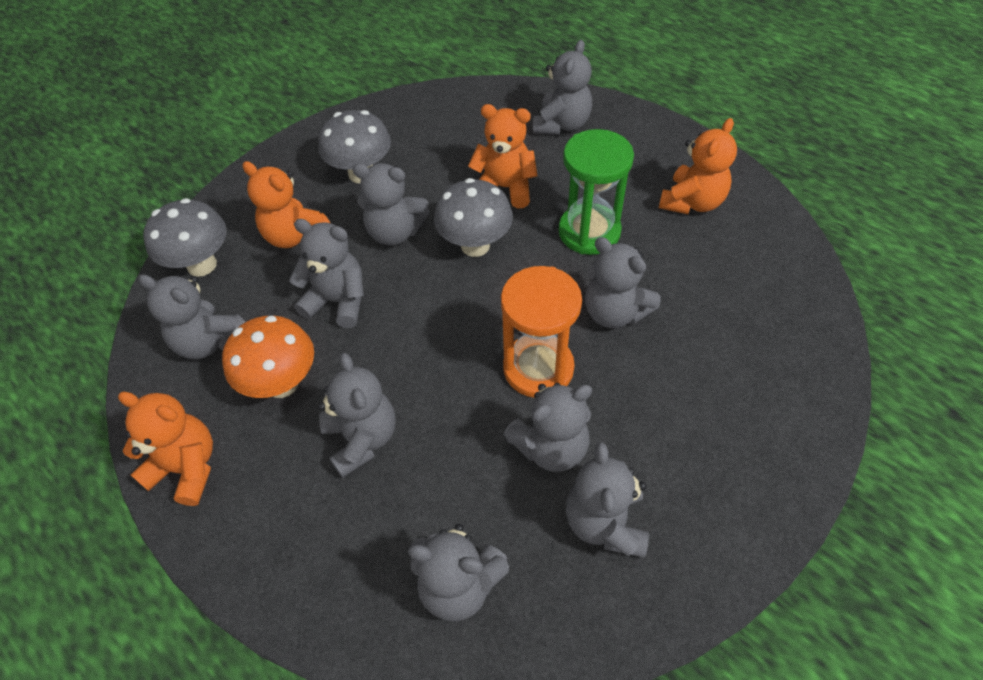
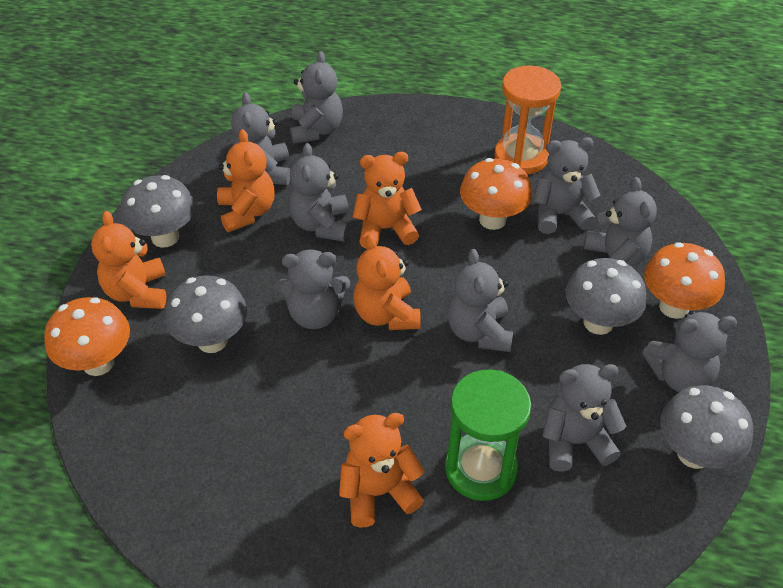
grey mushroom: [143,198,227,277] [319,110,391,183] [434,178,513,257] = 3 -> [121,175,195,248] [165,275,247,353] [566,258,647,335] [660,385,753,469] = 4
orange mushroom: [222,315,314,398] = 1 -> [44,297,130,376] [460,158,532,230] [644,242,725,319] = 3
orange teddy bear: [118,392,213,506] [242,161,330,248] [468,104,538,209] [659,118,737,214] = 4 -> [91,211,166,309] [217,129,275,232] [339,413,424,527] [353,152,422,249] [353,234,421,330] = 5

